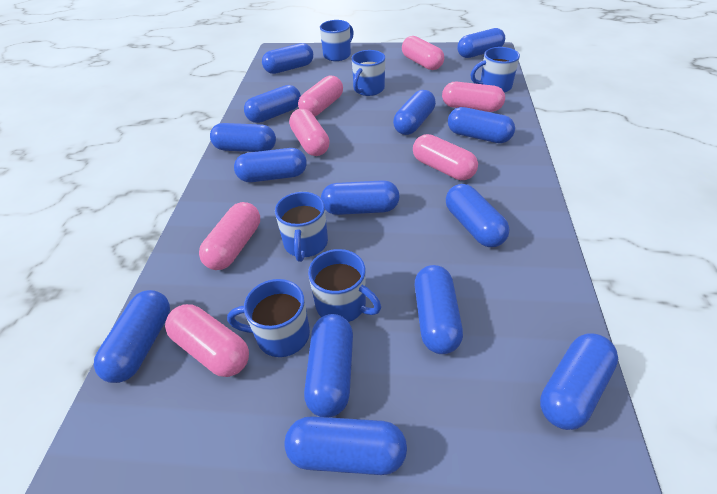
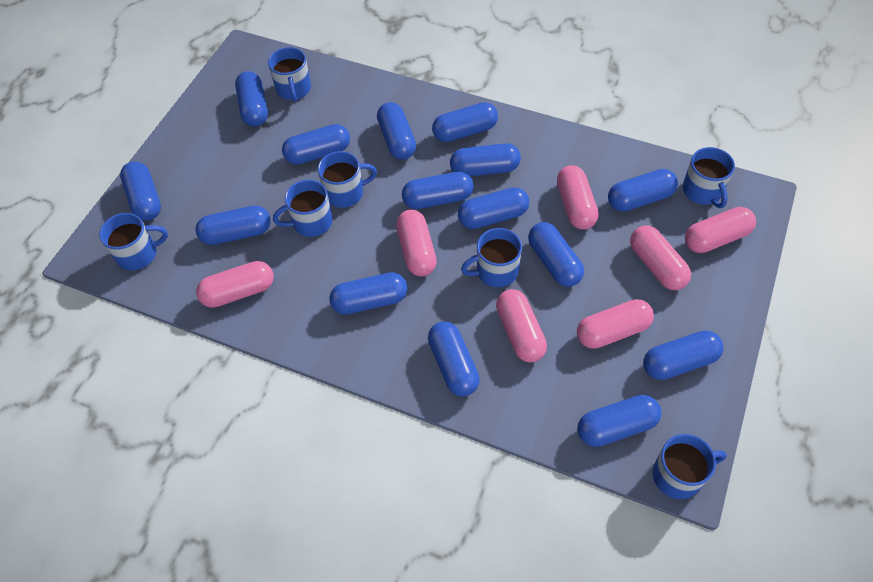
blue capsule: [94,290,170,383] [210,123,276,152] [234,148,307,182] [244,85,301,123] [262,43,313,74] [284,416,407,475] [304,314,353,417] [321,180,400,215] [393,90,436,135] [415,265,463,354] [446,184,510,247] [448,107,515,143] [457,28,505,58] [540,333,618,430] = 14 -> [120,161,161,221] [195,206,271,245] [235,71,268,127] [282,124,350,165] [329,272,408,315] [377,102,416,160] [402,172,474,209] [428,321,480,396] [432,102,498,142] [450,143,521,177] [458,187,529,229] [528,222,584,287] [578,395,661,447] [608,169,678,212] [643,331,724,380] = 15
blue mug: [227,279,310,357] [275,192,328,262] [308,249,381,322] [320,20,354,61] [352,50,385,96] [470,47,520,93] = 6 -> [99,213,168,271] [268,47,311,102] [273,180,333,237] [318,151,377,208] [461,228,522,287] [653,434,727,499] [683,147,735,208] = 7

